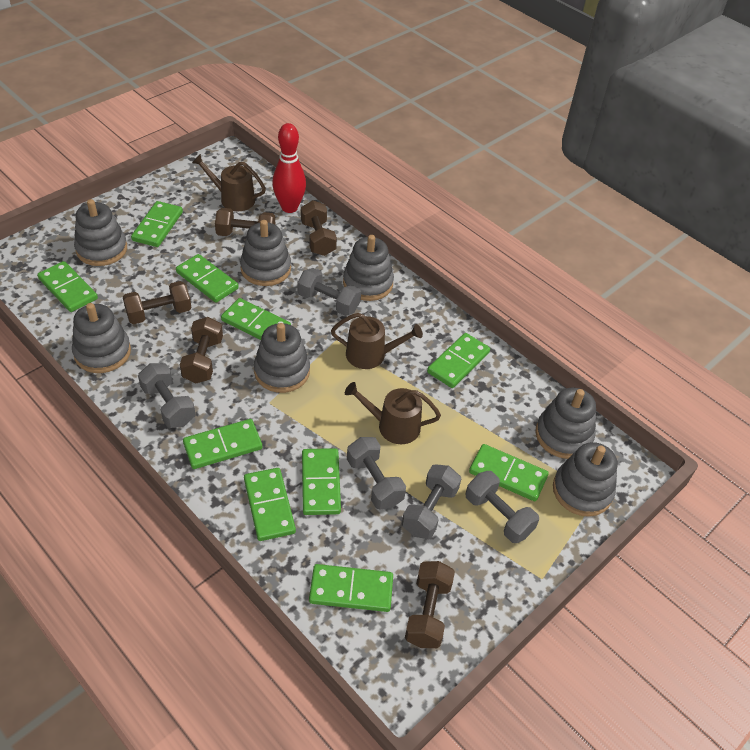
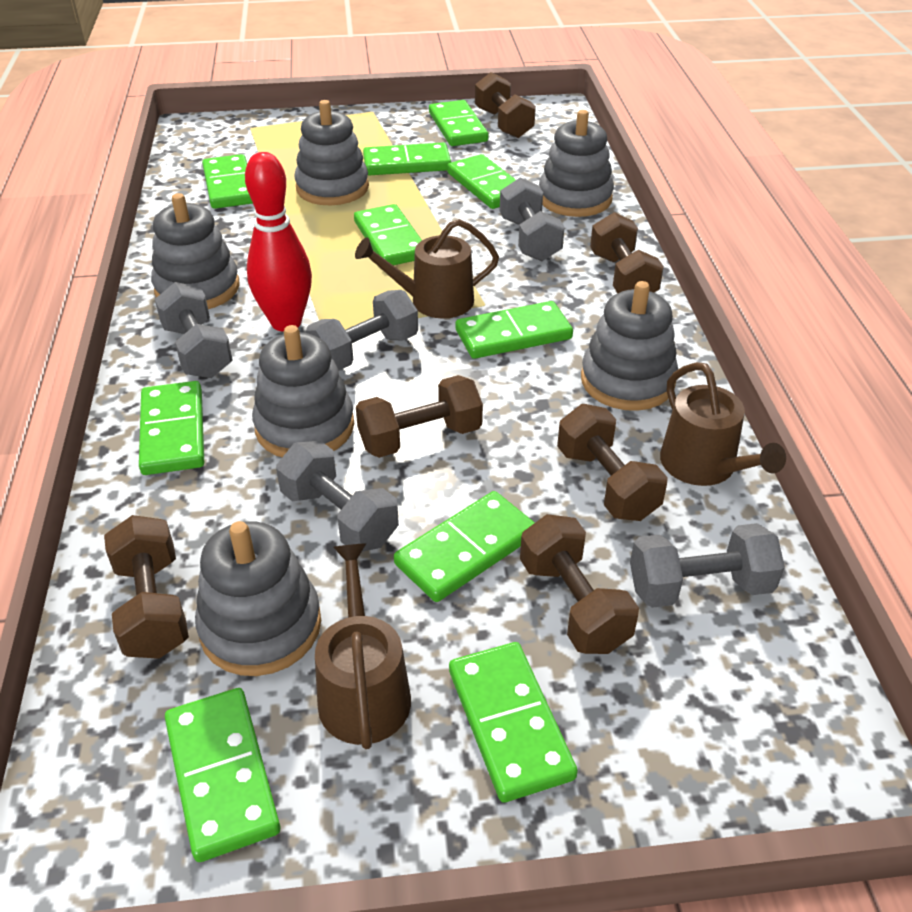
brown dumbbell: [123,281,191,324] [180,317,223,383] [215,208,275,236] [301,200,337,256] [405,561,455,648] = 5 -> [104,515,189,659] [356,375,483,458] [475,72,536,138] [520,514,639,654] [557,404,668,521] [590,212,664,294] = 6
grey stacking toy: [72,303,131,373] [74,199,127,266] [240,220,291,286] [254,323,310,393] [343,235,394,301] [535,388,596,459] [553,442,617,517] = 7 -> [151,193,240,309] [195,521,321,676] [252,325,354,457] [294,100,369,205] [539,110,614,217] [581,281,678,411] = 6

